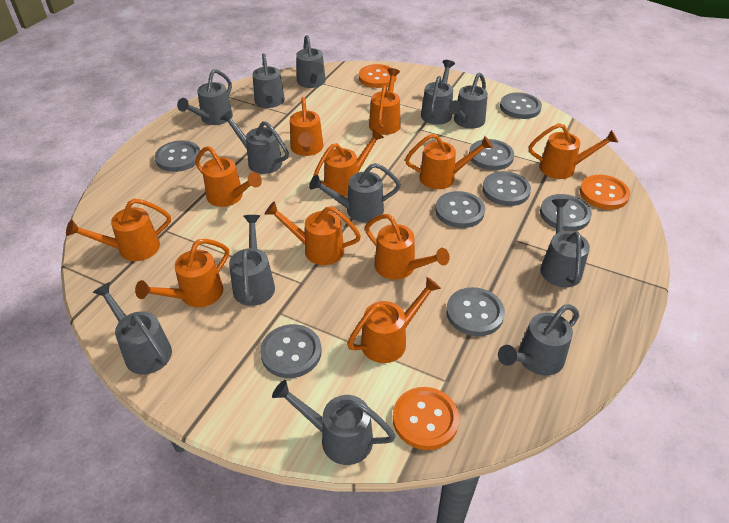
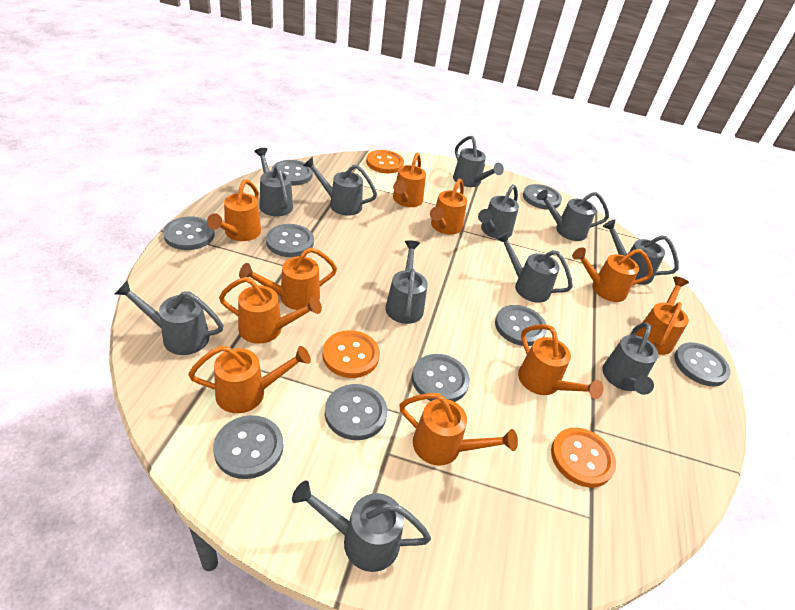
grey button: [155,141,201,172] [260,324,322,378] [435,191,485,228] [446,287,505,336] [469,139,514,170] [482,171,531,206] [500,92,542,119] [540,194,592,231] = 8 -> [163,216,215,250] [213,415,283,479] [266,224,314,257] [272,160,313,185] [325,384,387,440] [412,354,470,402] [495,305,547,346] [523,184,562,210] [674,342,730,386] = 9
grey watering can: [93,282,172,374] [177,69,233,125] [220,110,289,174] [229,215,275,306] [253,53,285,108] [272,380,395,465] [296,35,326,88] [309,163,401,222] [421,60,455,125] [448,73,488,129] [498,304,579,376] [540,199,590,287] = 12 -> [115,280,224,355] [254,148,293,216] [292,480,431,572] [303,157,377,216] [385,240,428,324] [453,136,504,187] [478,184,519,239] [496,231,573,302] [536,190,609,241] [602,219,679,285] [602,323,658,395] = 11
orange watering can: [66,198,171,261] [135,239,229,307] [195,146,262,207] [265,201,361,265] [290,97,323,156] [313,129,384,197] [347,277,441,363] [365,214,450,280] [369,68,401,135] [405,134,493,189] [529,123,618,179] = 11 -> [188,346,311,413] [207,179,261,241] [219,277,322,344] [239,247,337,310] [393,153,426,207] [399,393,518,466] [430,178,467,235] [518,324,604,399] [572,247,653,302] [635,277,689,355] = 10

